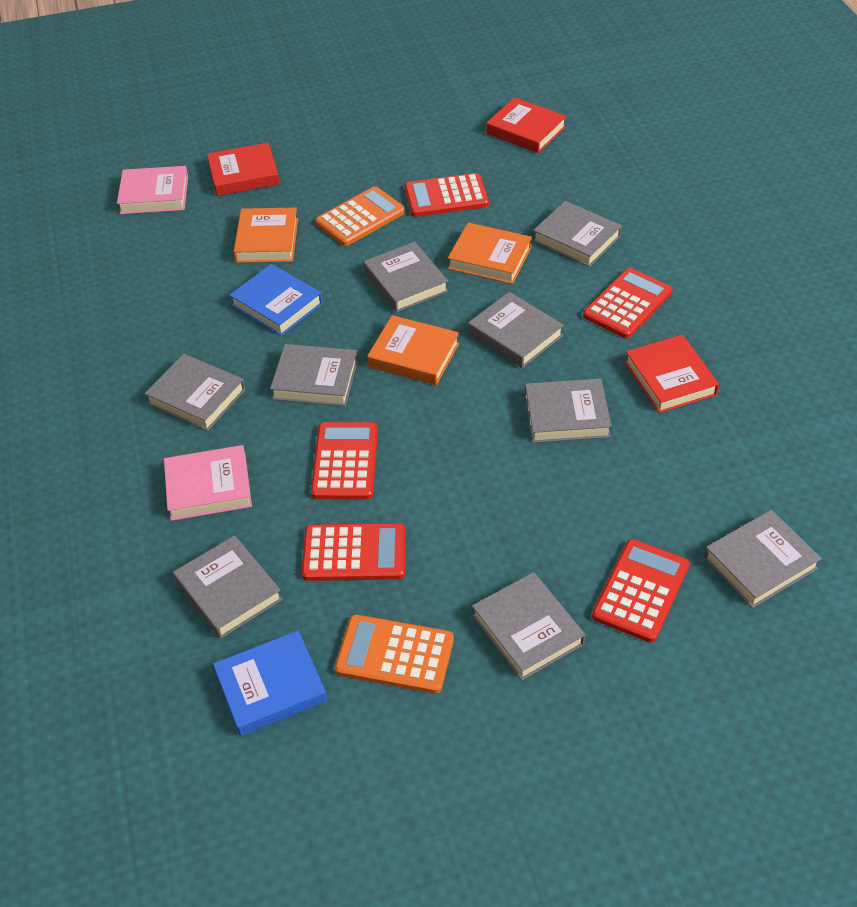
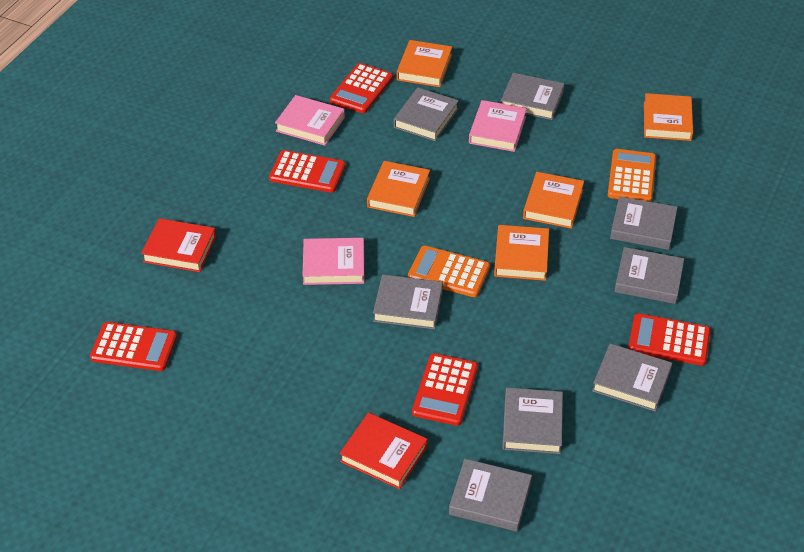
blue book: [213,631,327,736] [229,264,323,336] = 2 -> none = 0
grey book: [144,354,246,431] [173,535,283,639] [270,344,358,406] [363,242,448,312] [468,292,564,368] [472,572,585,681] [525,378,612,443] [533,201,622,267] [704,510,822,608] = 9 -> [373,274,443,329] [394,88,459,141] [449,459,532,532] [501,73,565,120] [502,388,563,454] [592,343,672,412] [610,196,678,250] [614,247,684,304] = 8
orange book: [233,208,298,263] [367,315,459,385] [448,223,532,284] = 3 -> [367,161,430,217] [397,40,452,87] [494,225,549,281] [523,172,584,229] [644,93,693,141] = 5
pink book: [117,166,188,214] [164,445,252,521] = 2 -> [275,95,345,146] [302,238,364,285] [469,100,527,152] = 3
red book: [207,143,280,196] [486,97,567,153] [625,335,719,413] = 3 -> [141,218,216,272] [339,413,428,489] = 2

